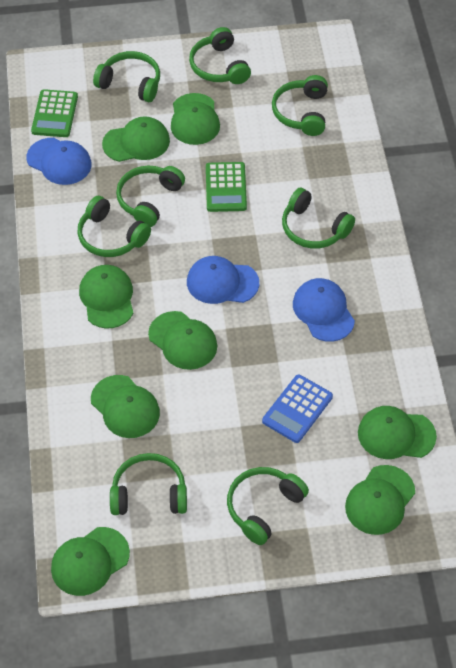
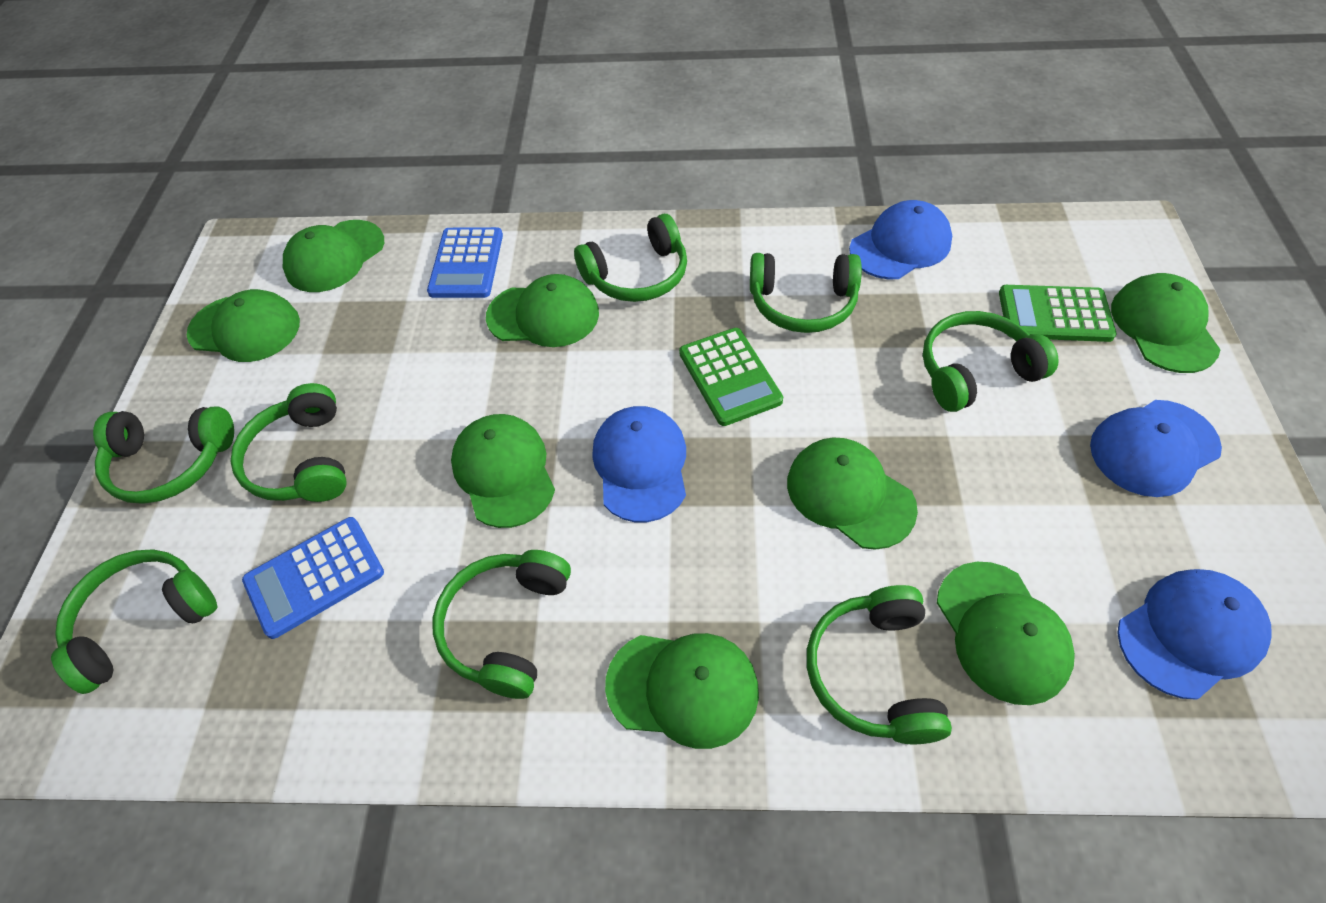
blue calculator: [262,374,333,443] = 1 -> [242,517,384,639] [427,227,503,298] = 2
blue cap: [26,138,92,185] [187,256,259,304] [293,278,355,342] = 3 -> [592,406,686,522] [849,200,952,279] [1090,400,1222,497] [1117,569,1272,700] = 4

